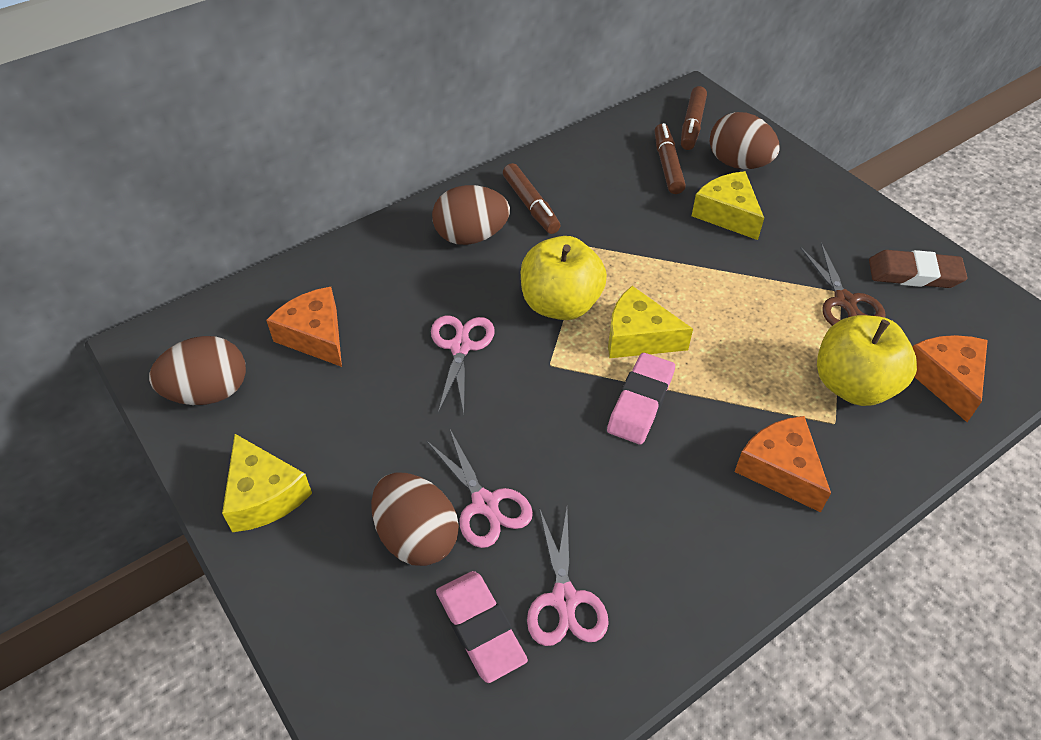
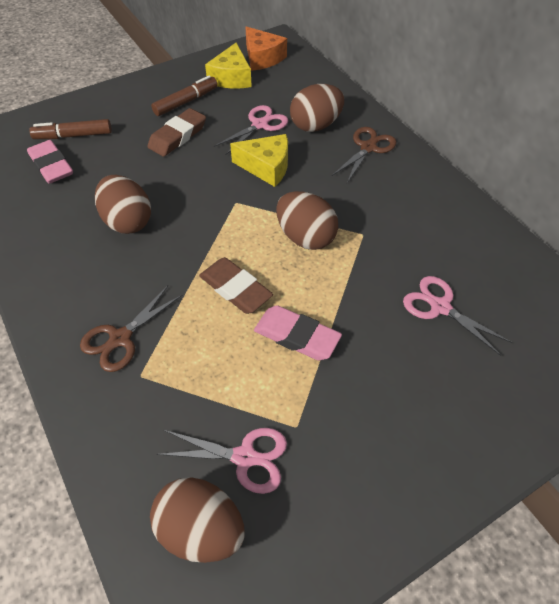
brown eraser: [869,250,968,288] = 1 -> [147,108,206,157] [199,257,273,314] = 2
brown marker: [503,163,560,234] [655,123,686,194] [681,86,707,150] = 3 -> [29,119,112,139] [151,76,218,116] = 2
brown scissors: [800,243,886,326] = 1 -> [80,286,182,372] [332,127,396,183] = 2
orange cheese: [266,287,342,367] [734,416,831,512] [913,335,988,422] = 3 -> [245,26,287,71] = 1
yellow apple: [521,236,607,320] [817,315,917,406] = 2 -> none = 0
yellow cheese: [222,434,312,532] [608,286,693,358] [692,171,764,240] = 3 -> [205,42,252,89] [230,134,288,187] = 2

